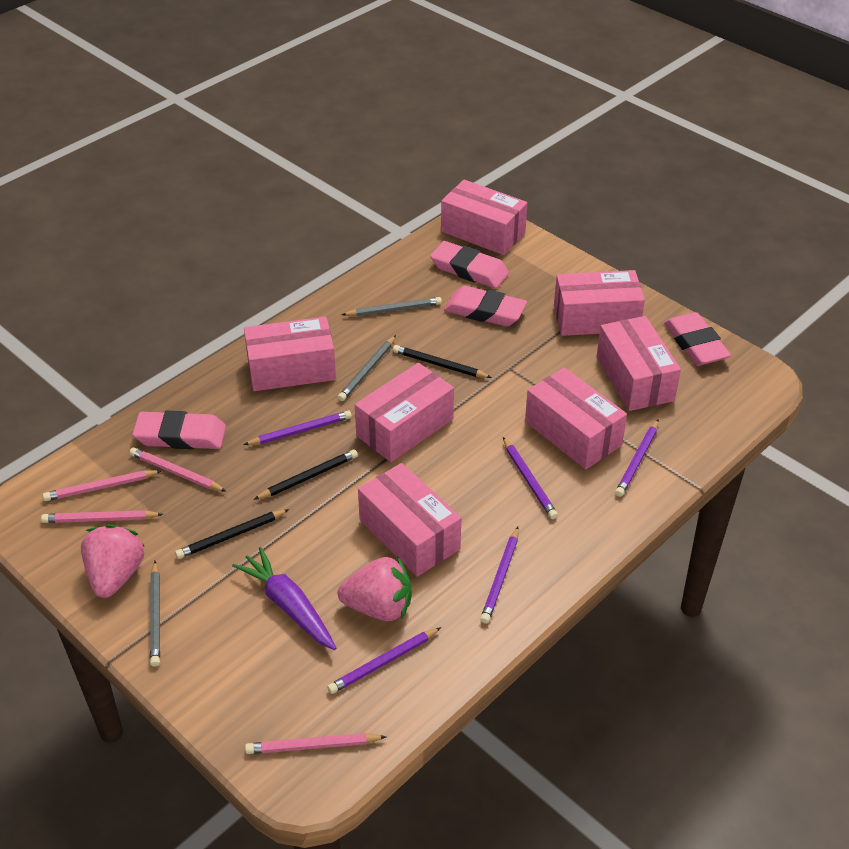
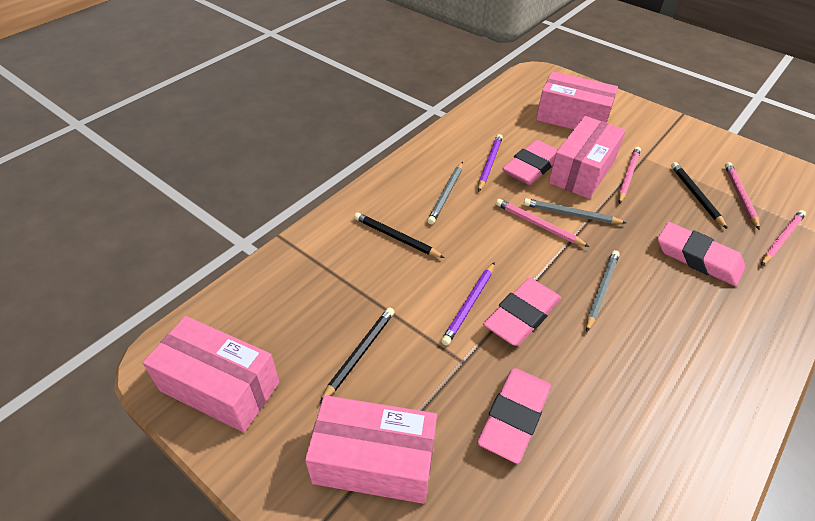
pink box: [244,317,336,391] [355,363,454,462] [358,463,461,577] [441,180,527,255] [525,367,627,469] [554,270,645,336] [597,316,681,411] = 7 -> [143,316,280,432] [305,395,437,504] [536,71,618,130] [549,116,626,199] = 4
pink strawberry: [81,524,145,598] [338,557,411,621] = 2 -> none = 0
purple carrot: [232,547,336,650] = 1 -> none = 0
purple pencil: [244,410,352,445] [327,627,441,694] [480,527,519,624] [503,437,558,519] [615,419,659,497] = 5 -> [441,262,495,346] [478,134,503,192] = 2

